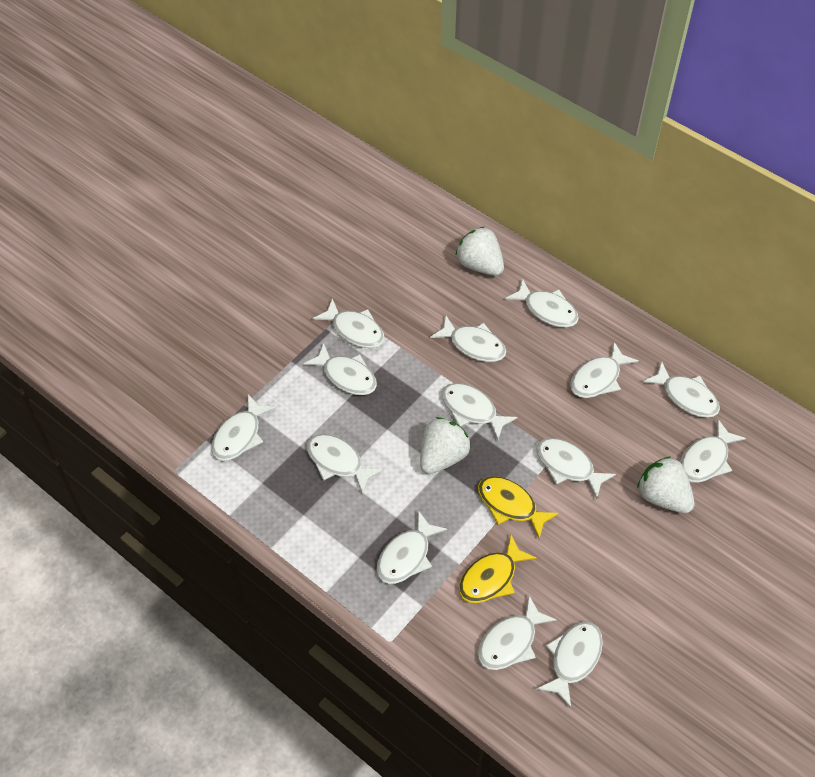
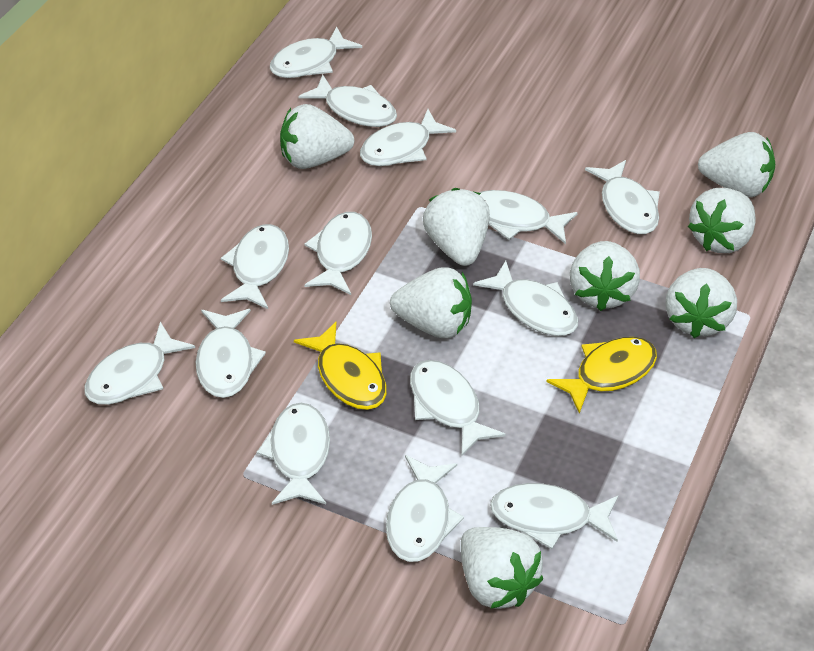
white strawberry: [420,417,471,474] [456,227,504,276] [637,456,694,513] = 3 -> [280,104,354,169] [390,267,472,338] [423,188,490,266] [461,527,543,609] [570,241,640,311] [665,268,737,338] [688,188,756,253] [698,132,776,197] = 8

